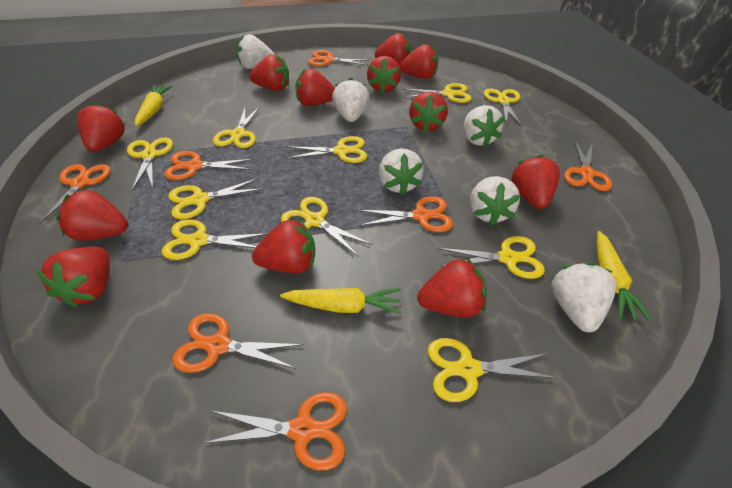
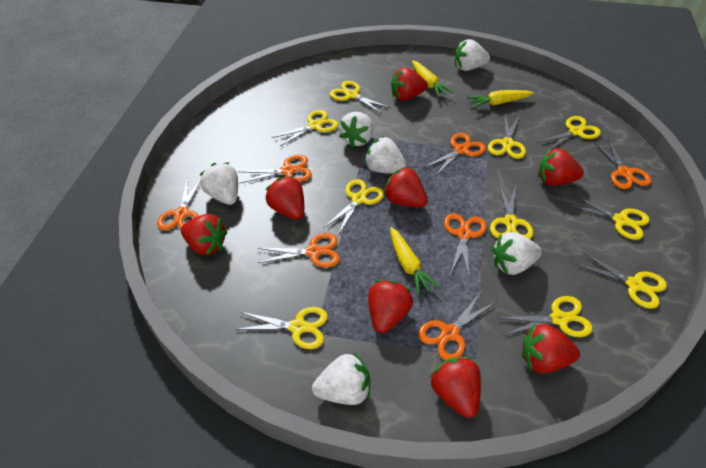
red strawberry: [36,247,110,308] [56,189,128,241] [77,103,125,152] [250,54,289,91] [252,219,315,273] [295,69,335,106] [367,56,401,93] [375,33,411,66] [400,44,439,79] [409,91,448,132] [417,258,487,317] [511,155,560,209] = 12 -> [181,214,228,255] [265,176,304,220] [368,280,413,333] [383,167,428,207] [391,67,428,101] [429,357,481,418] [522,323,580,373] [538,149,584,186] = 8

